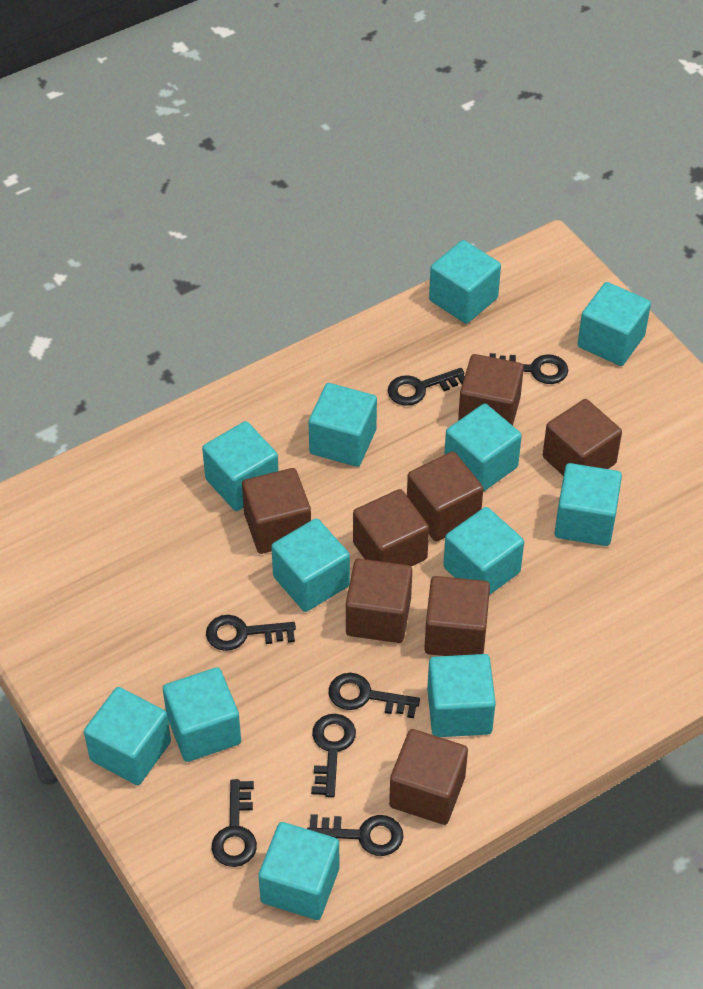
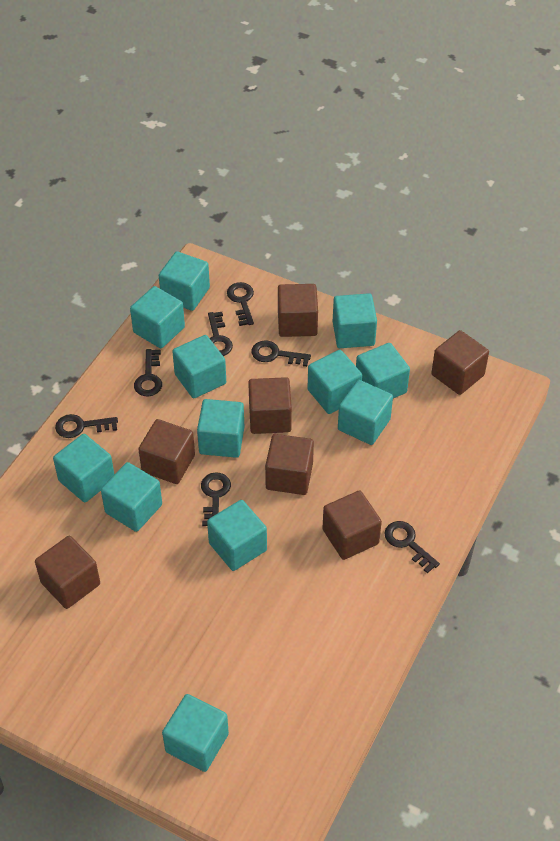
brown cube: [242,468,311,554] [346,559,412,643] [353,489,429,566] [389,729,468,825] [407,451,483,541] [424,576,490,656] [458,354,524,426] [543,399,622,476] = 8 -> [35,536,100,609] [138,419,195,484] [248,377,292,434] [265,434,314,495] [278,284,318,337] [322,490,382,560] [431,330,489,395] = 7

